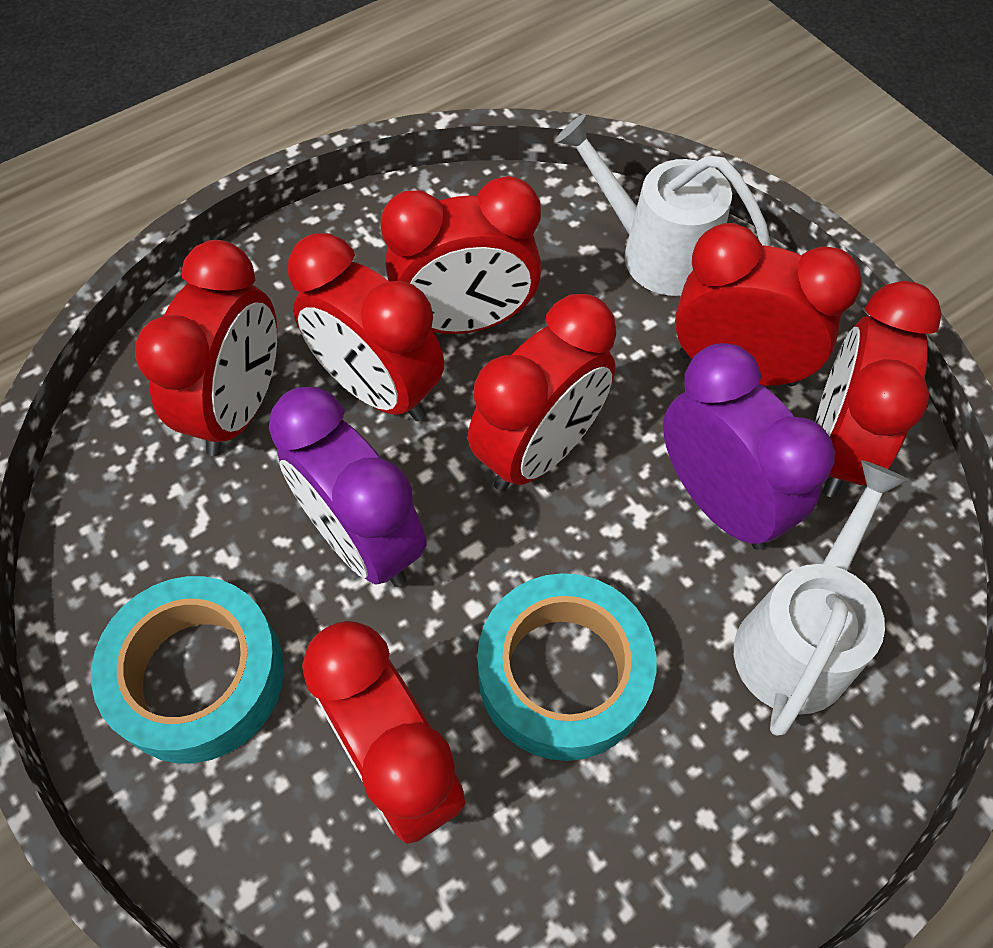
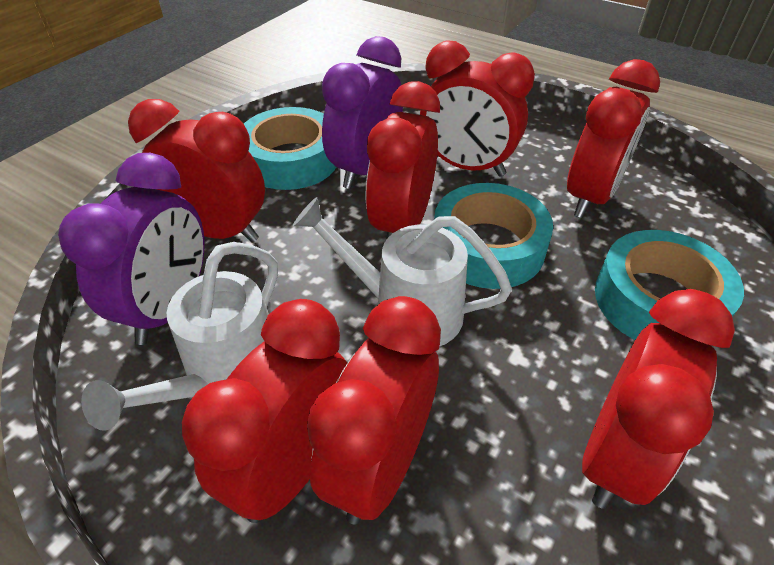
turquoise tape: [91,576,284,763] [477,573,656,761] = 2 -> [244,107,336,190] [434,183,553,289] [595,230,744,340] = 3

